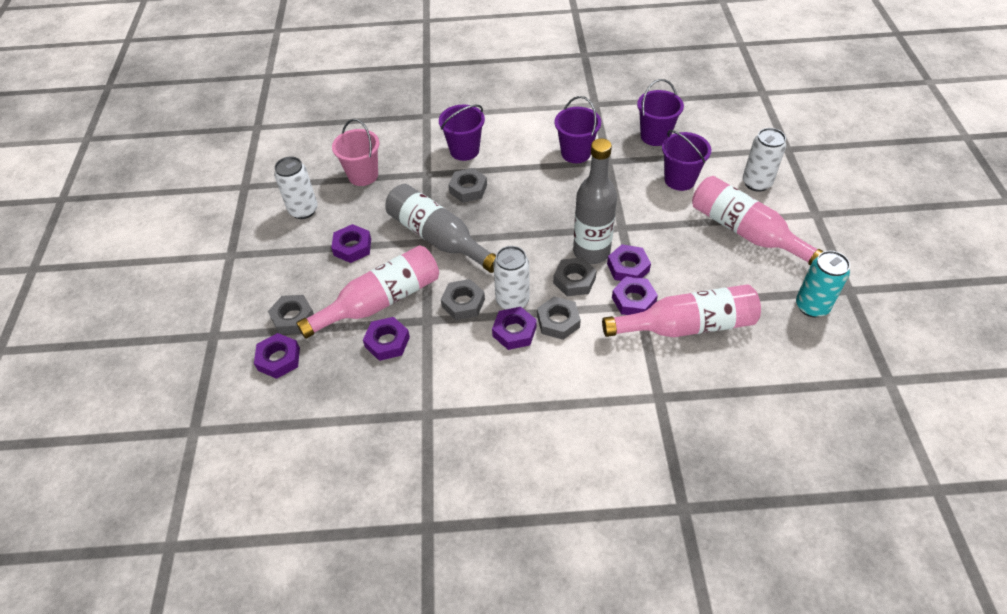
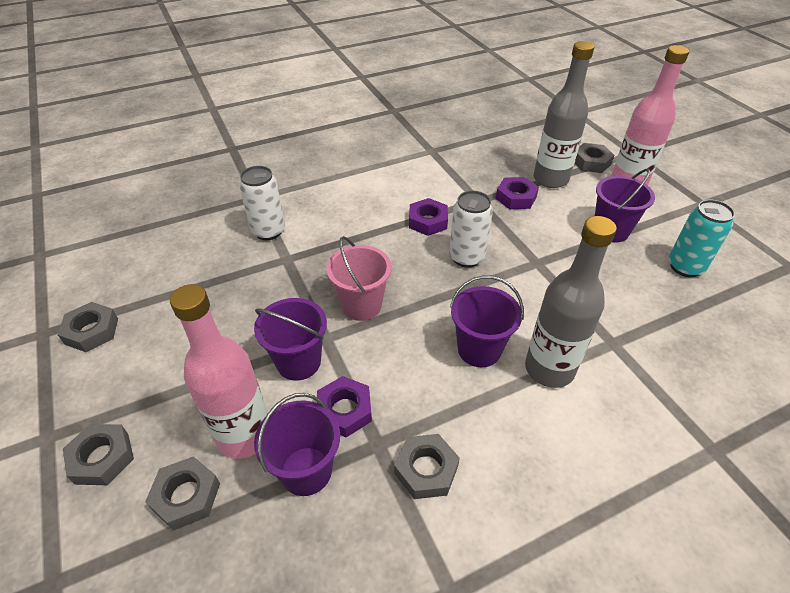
pink bottle: [296,245,439,339] [602,284,761,337] [692,176,824,266] = 3 -> [170,284,267,459] [611,45,689,185] = 2
purple nut: [254,333,300,379] [331,224,371,263] [363,317,410,361] [492,307,537,350] [607,244,651,281] [612,276,658,315] = 6 -> [317,376,372,437] [409,198,448,236] [496,177,539,209] = 3
white can: [274,156,318,219] [493,246,530,310] [743,128,786,192] = 3 -> [239,166,285,240] [449,191,493,268] = 2

